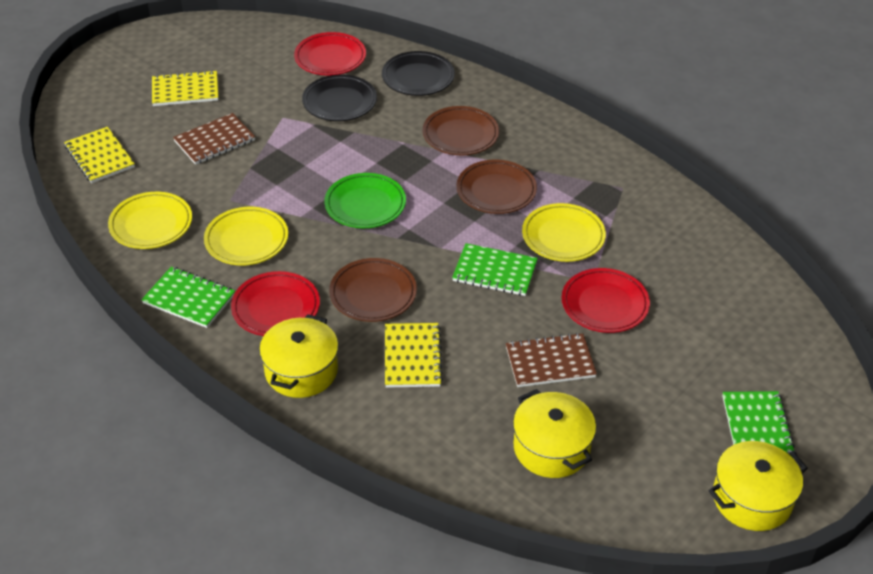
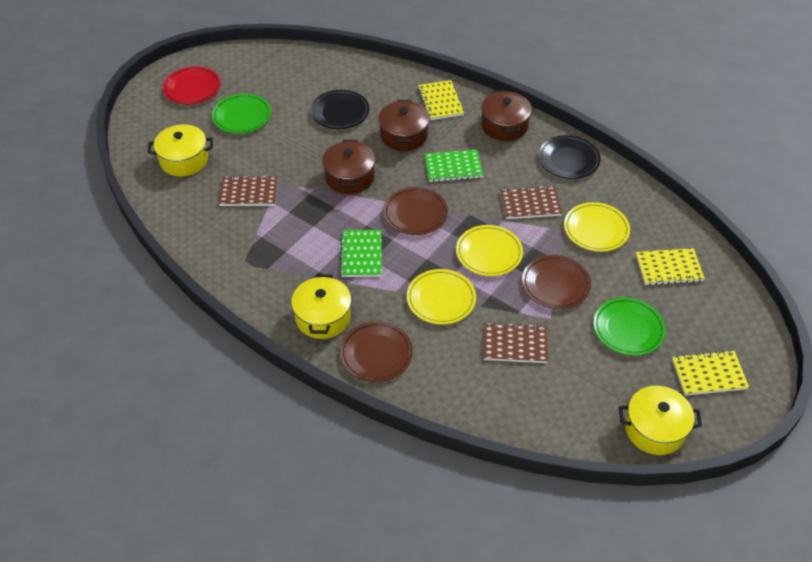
brown notebook: [173,113,255,165] [506,333,597,387] = 2 -> [219,175,278,206] [484,322,548,363] [500,185,562,219] = 3
brown pot: none = 0 -> [322,140,375,194] [378,100,429,151] [481,90,532,141] = 3
green notebook: [141,267,235,328] [452,243,538,296] [723,391,797,458] = 3 -> [340,230,382,277] [424,150,484,182] = 2
green plate: [324,173,406,228] = 1 -> [212,94,271,134] [593,297,666,356] = 2
red plate: [231,271,320,336] [294,32,366,75] [562,268,650,333] = 3 -> [163,66,221,104] = 1

